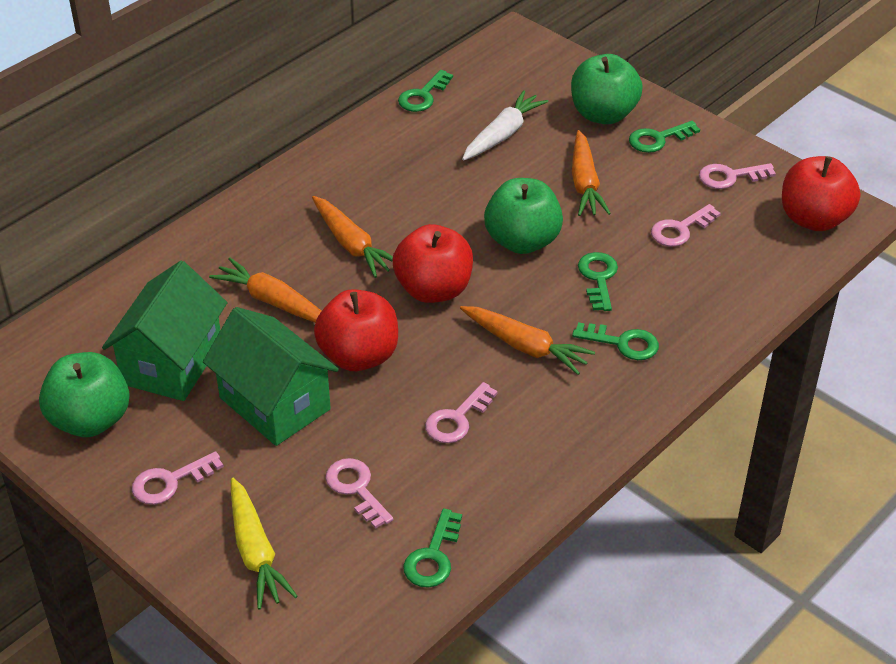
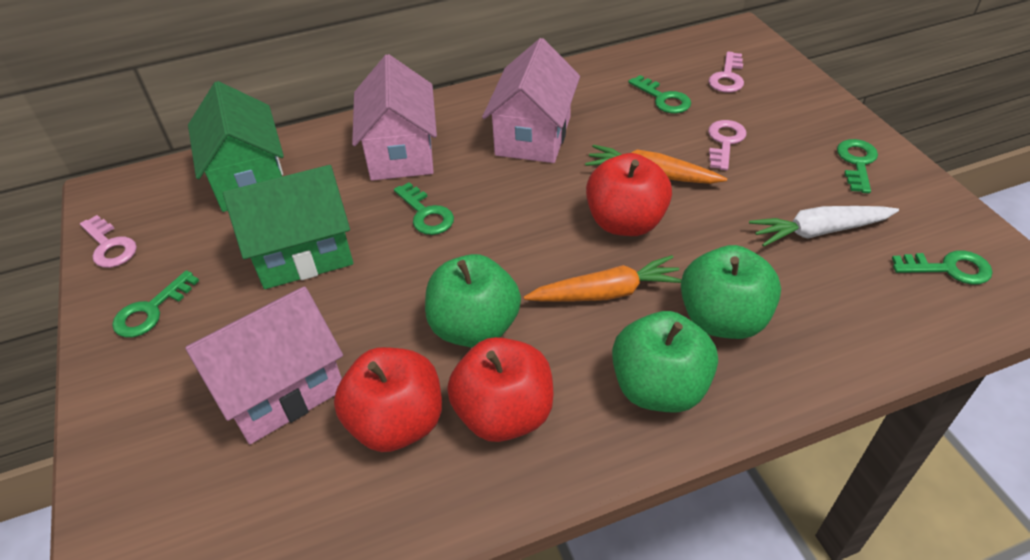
orange carrot: [209,258,321,323] [312,196,393,278] [460,306,595,375] [572,130,611,216] = 4 -> [524,255,682,302] [585,145,727,184] = 2
pink house: none = 0 -> [185,286,343,444] [352,54,437,181] [482,38,580,163] = 3
pink key: [132,451,224,505] [325,458,393,529] [425,382,498,443] [651,204,721,247] [699,163,776,189] = 5 -> [80,215,137,268] [708,51,744,93] [708,120,747,170] = 3
yellow carrot: [231,478,298,609] = 1 -> none = 0

